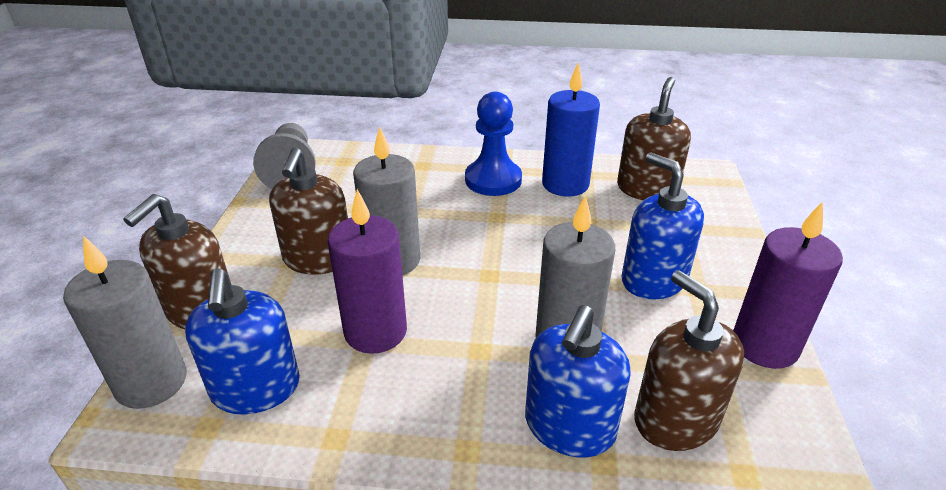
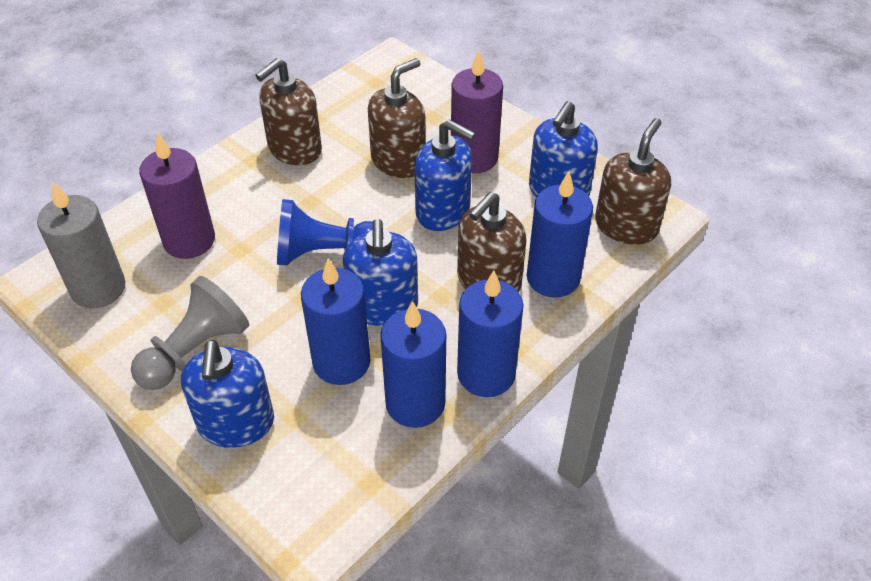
blue candle: [542,63,600,197] = 1 -> [301,258,370,385] [380,301,446,428] [457,271,524,397] [527,171,593,298] = 4
blue soap dispenser: [185,268,300,414] [525,305,631,457] [621,153,704,299] = 3 -> [181,340,274,448] [343,219,418,326] [414,119,476,231] [529,101,598,197] = 4
grey candle: [63,235,186,409] [353,126,420,275] [535,196,615,338] = 3 -> [37,182,126,308] = 1

